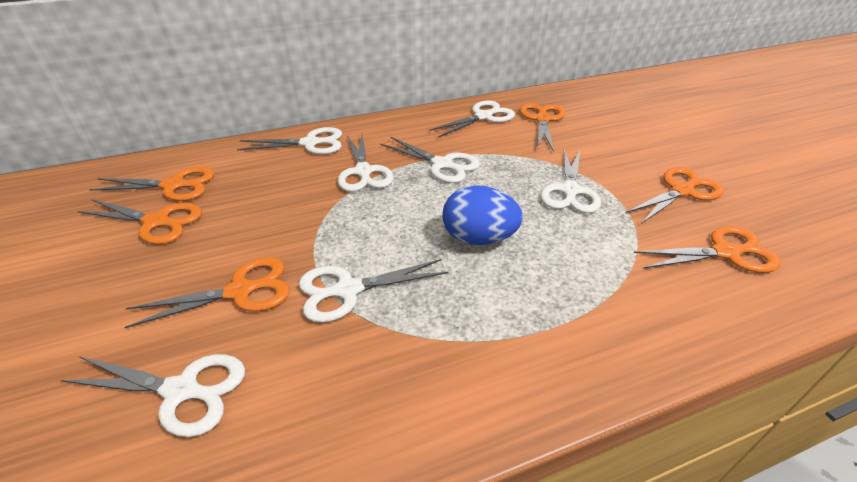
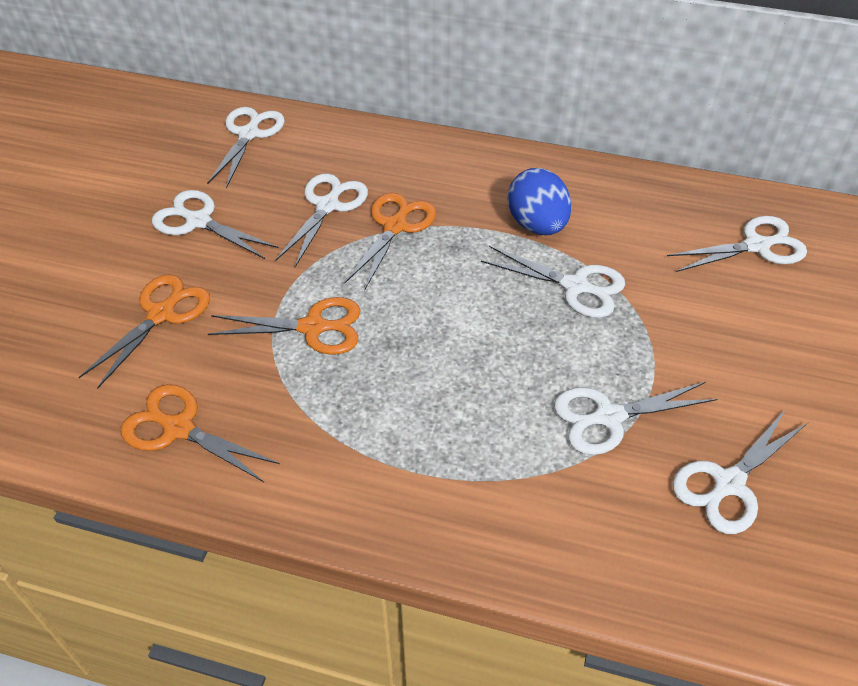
orange scissors: [77,199,202,244] [89,167,214,201] [125,257,290,328] [520,103,565,152] [625,167,724,224] [633,226,781,273] = 6 -> [79,274,210,389] [120,384,279,482] [208,297,360,355] [344,193,436,291] = 4

